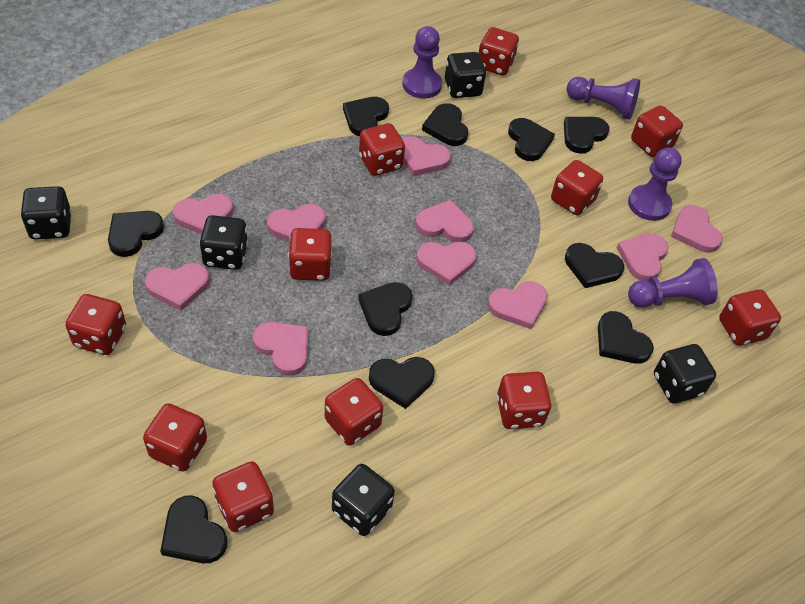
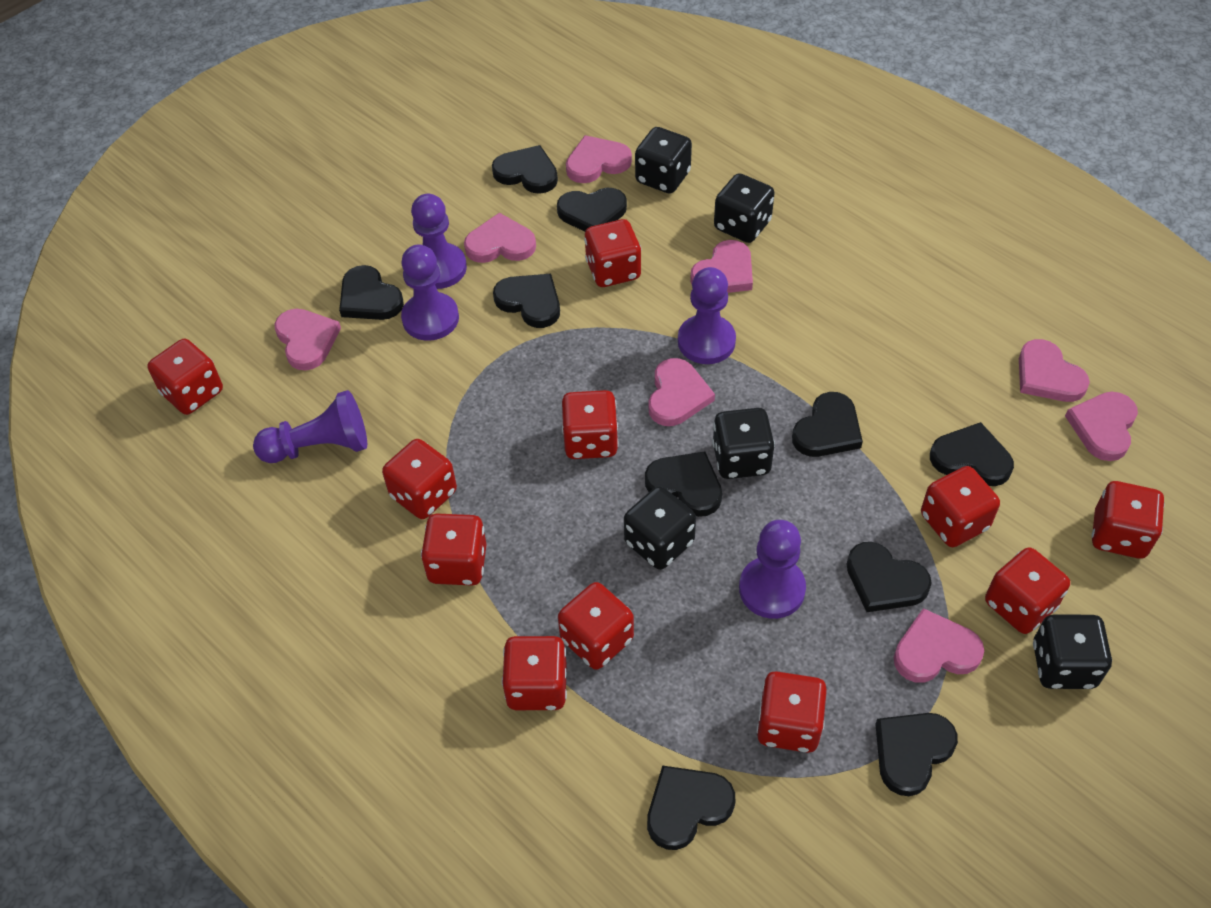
pink heart: [145,263,210,311] [173,194,233,234] [253,322,308,376] [267,204,326,242] [402,136,451,176] [416,200,474,242] [416,242,476,286] [488,281,548,329] [617,233,668,281] [671,205,723,253] = 10 -> [274,309,341,370] [464,213,536,263] [566,135,632,183] [648,358,715,426] [690,240,753,293] [894,608,984,683] [1019,339,1090,402] [1065,392,1138,461] = 8
purple pawn: [402,26,442,99] [567,77,640,120] [628,147,682,221] [628,258,718,308] = 4 -> [253,390,367,463] [401,244,459,341] [411,194,467,289] [678,267,736,364] [739,520,806,619] = 5

